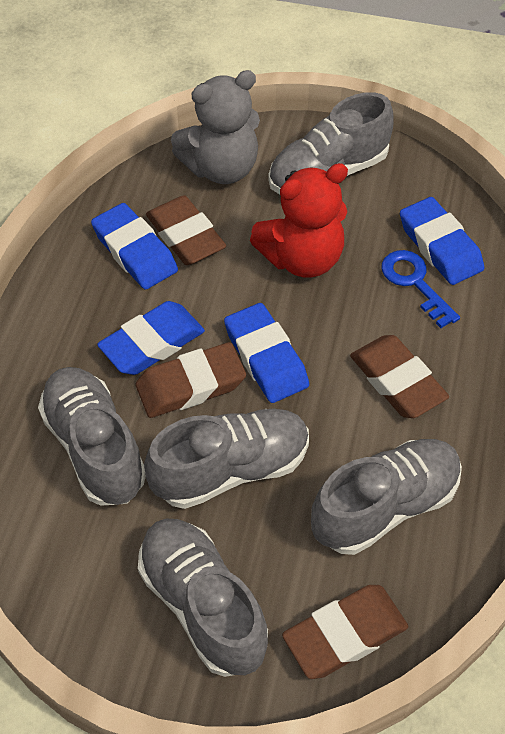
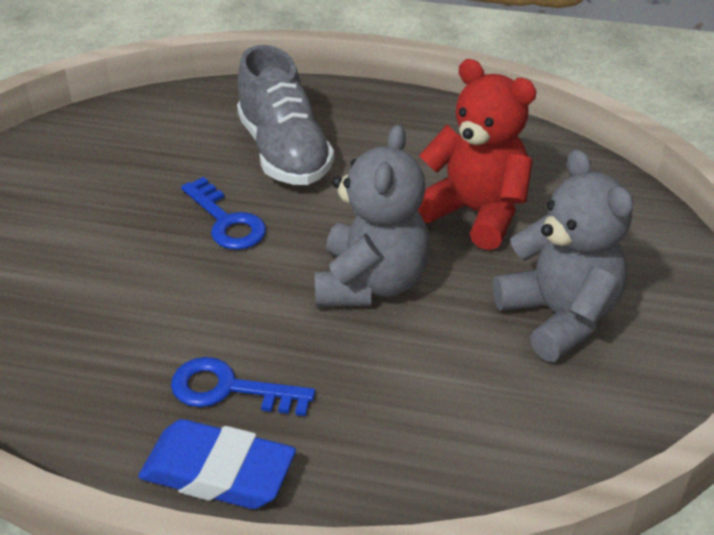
blue eraser: [91,203,178,290] [97,301,205,375] [224,303,309,403] [400,197,484,285] = 4 -> [138,419,296,509] = 1
blue key: [382,250,460,328] = 1 -> [171,357,315,416] [181,177,266,250] = 2
brown eraser: [136,342,246,418] [146,195,226,265] [282,585,408,679] [350,335,449,418] = 4 -> none = 0
grey shoe: [38,367,146,506] [138,519,268,677] [144,409,309,509] [268,92,394,194] [311,439,462,555] = 5 -> [237,45,334,185] = 1
grey teddy bear: [171,70,260,184] = 1 -> [315,124,430,307] [493,149,633,362] = 2

